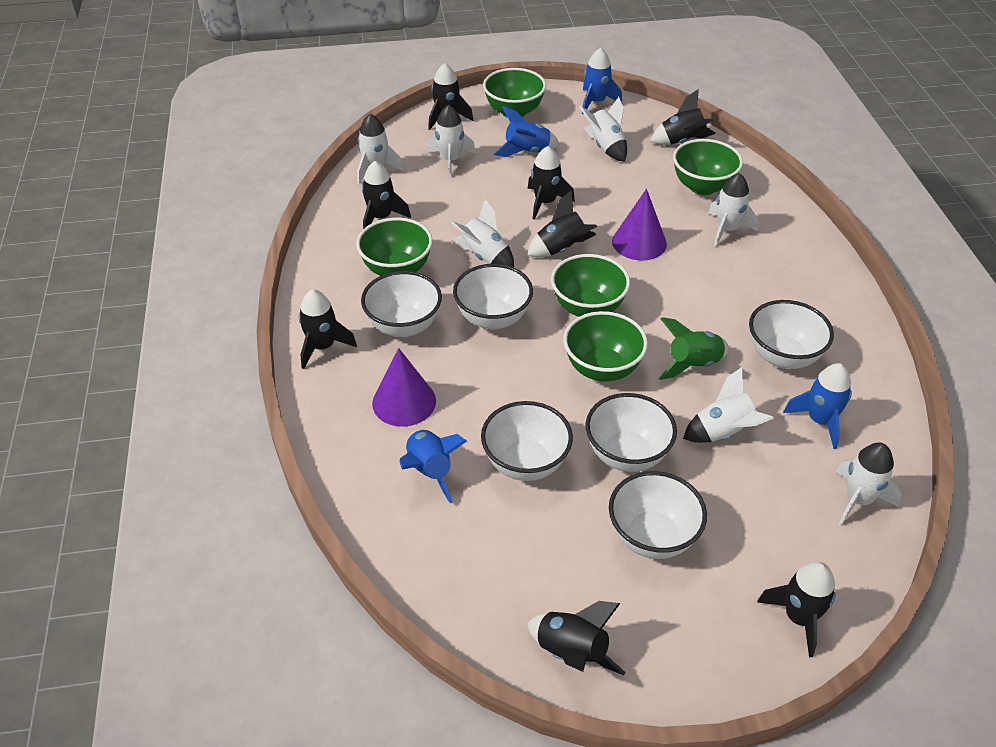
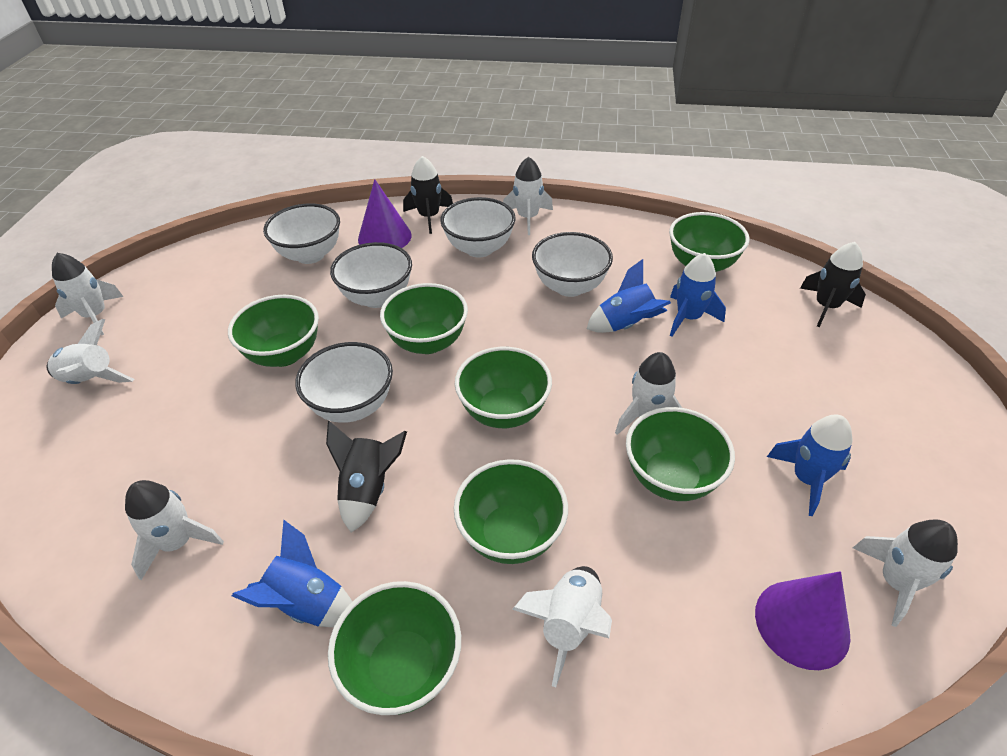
black rocket: [299,289,357,369] [362,161,411,229] [428,63,473,130] [527,191,597,257] [527,601,626,675] [528,146,575,219] [650,89,716,145] [757,562,836,657] = 8 -> [326,421,407,533] [403,156,453,234] [800,242,866,327] = 3
green bowl: [356,217,433,276] [483,68,546,118] [551,254,630,317] [563,311,648,382] [673,139,743,195] = 5 -> [228,295,319,367] [328,581,461,715] [380,283,468,354] [454,459,568,564] [455,347,552,428] [626,407,735,501] [669,212,749,272] = 7
green rocket: [659,317,729,380] = 1 -> none = 0
white bowl: [361,271,442,337] [453,264,533,330] [481,401,573,481] [586,393,677,472] [609,471,707,559] [749,300,834,369] = 6 -> [263,203,340,264] [295,342,393,423] [330,242,412,308] [440,197,516,258] [532,232,613,297] = 5

